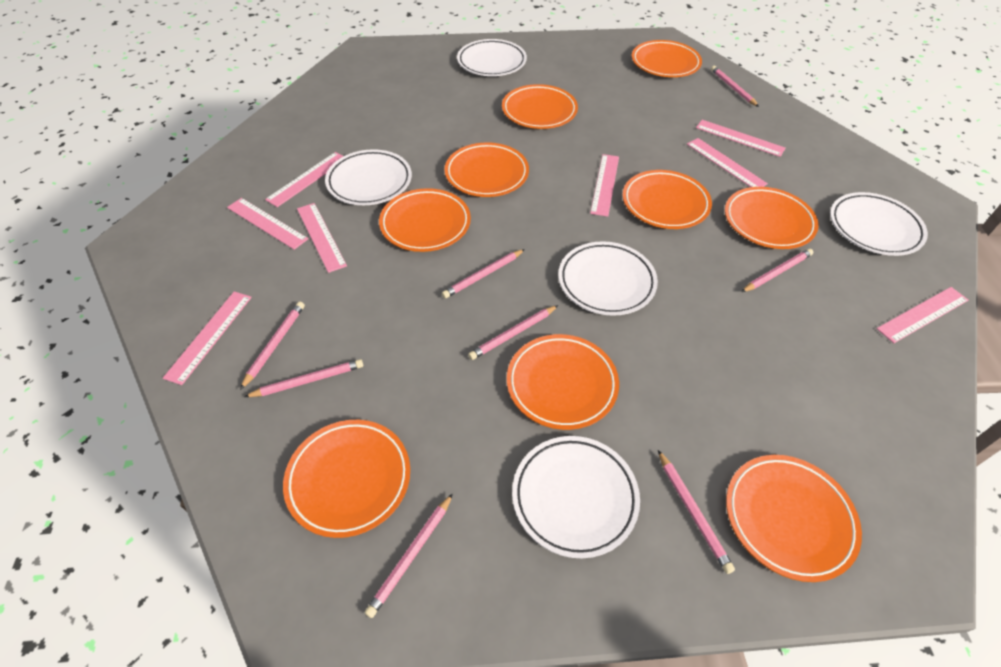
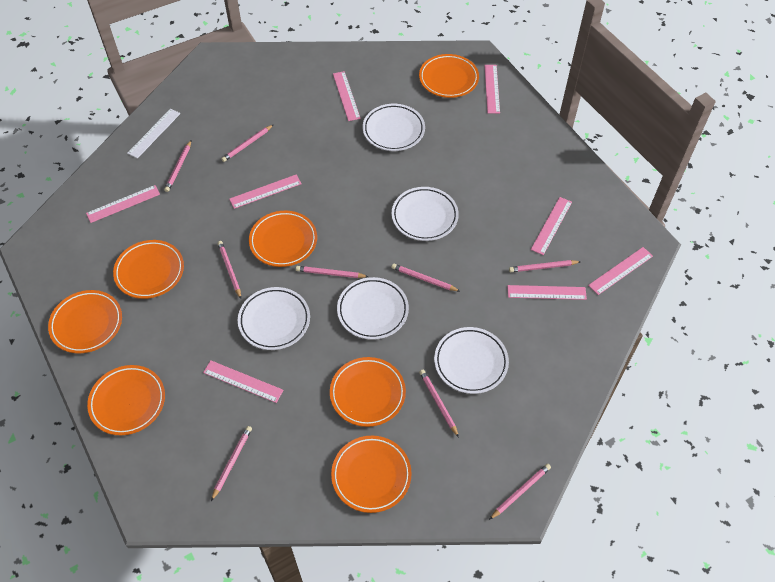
orange plate: [283,420,410,538] [379,188,471,252] [445,143,529,197] [502,84,578,129] [507,334,619,430] [622,170,712,229] [632,40,702,77] [725,187,819,249] [726,455,862,582] = 9 -> [48,290,122,353] [87,365,165,435] [113,240,184,299] [249,211,317,267] [330,357,406,427] [331,436,412,513] [419,54,479,98] = 7
pink pencil: [240,301,305,390] [244,359,363,397] [365,493,453,618] [442,249,525,298] [468,305,558,360] [658,450,735,574] [711,66,759,107] [741,249,813,292] = 8 -> [164,140,191,192] [211,426,252,501] [217,241,241,299] [221,124,274,162] [296,266,369,278] [391,264,460,291] [419,370,459,437] [489,464,551,520] [509,260,581,272] = 9
white ruler: none = 0 -> [127,109,181,159] = 1

